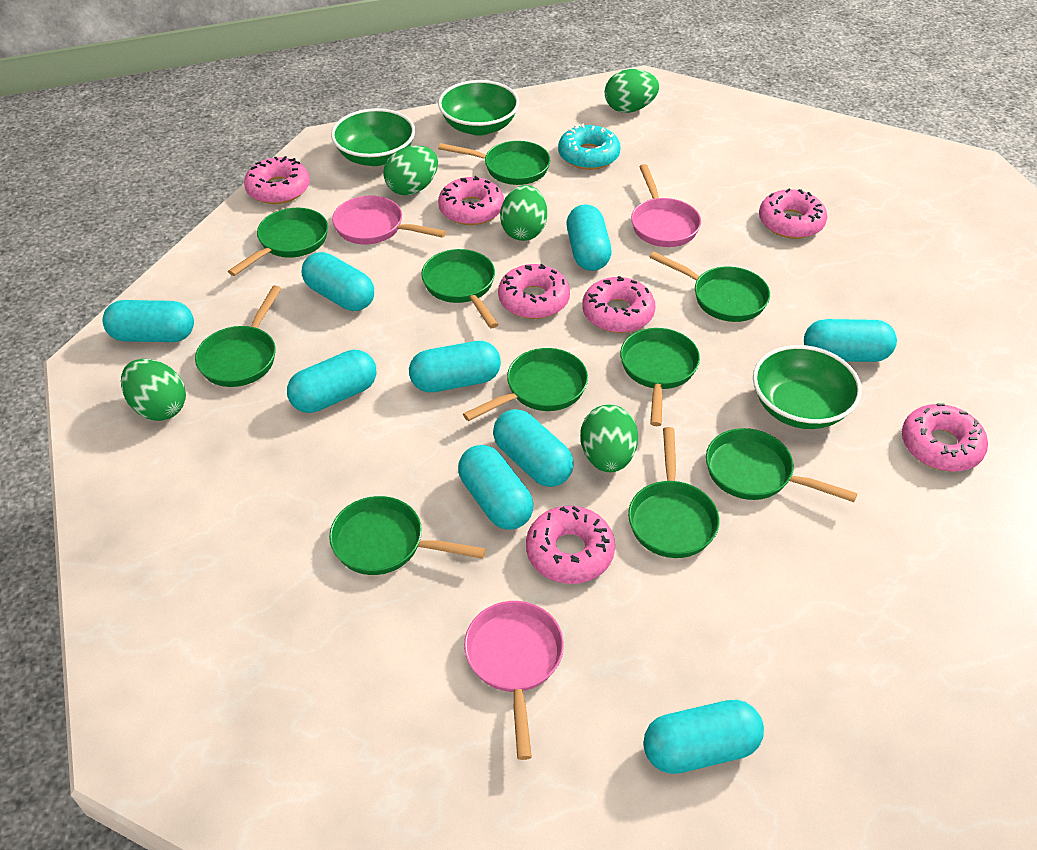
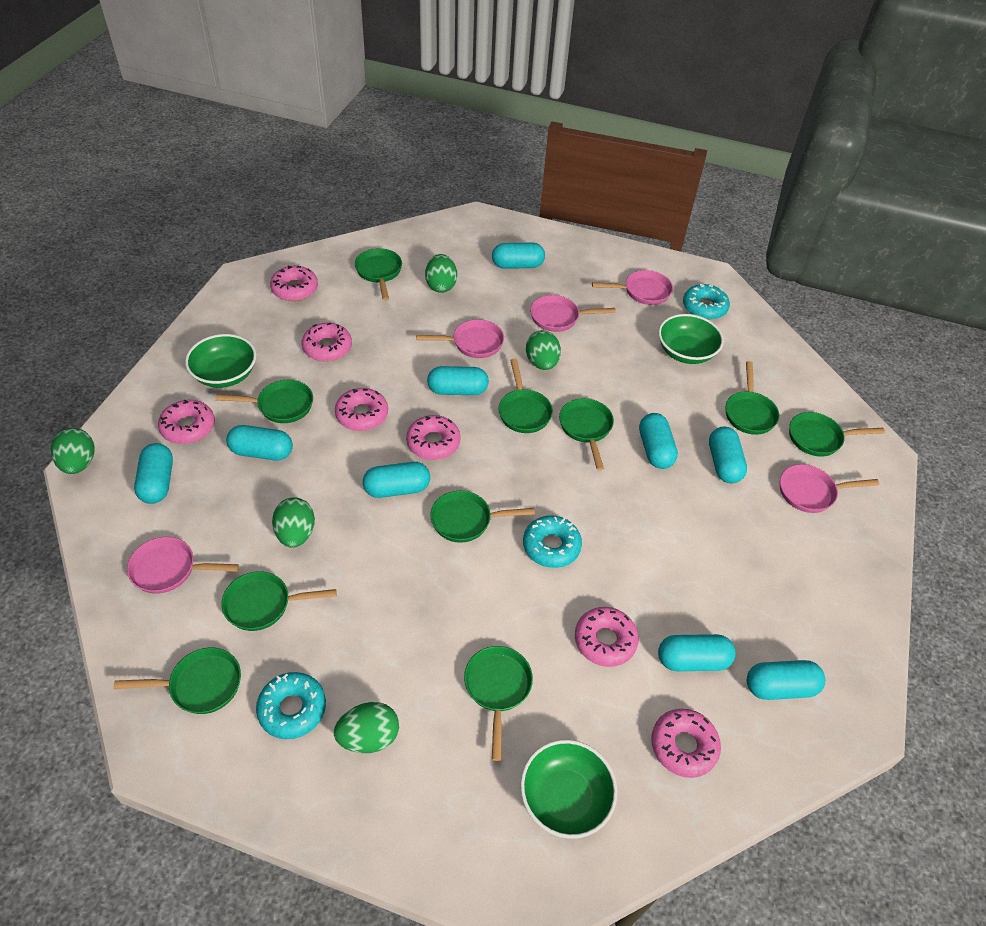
pink pan: [332,196,446,244] [464,601,564,760] [631,164,701,247] = 3 -> [127,537,239,594] [416,319,504,358] [530,295,616,332] [592,270,673,305] [780,464,879,513] = 5
turquoise donut: [558,124,621,170] = 1 -> [256,672,326,739] [523,515,582,568] [683,284,730,320] = 3

